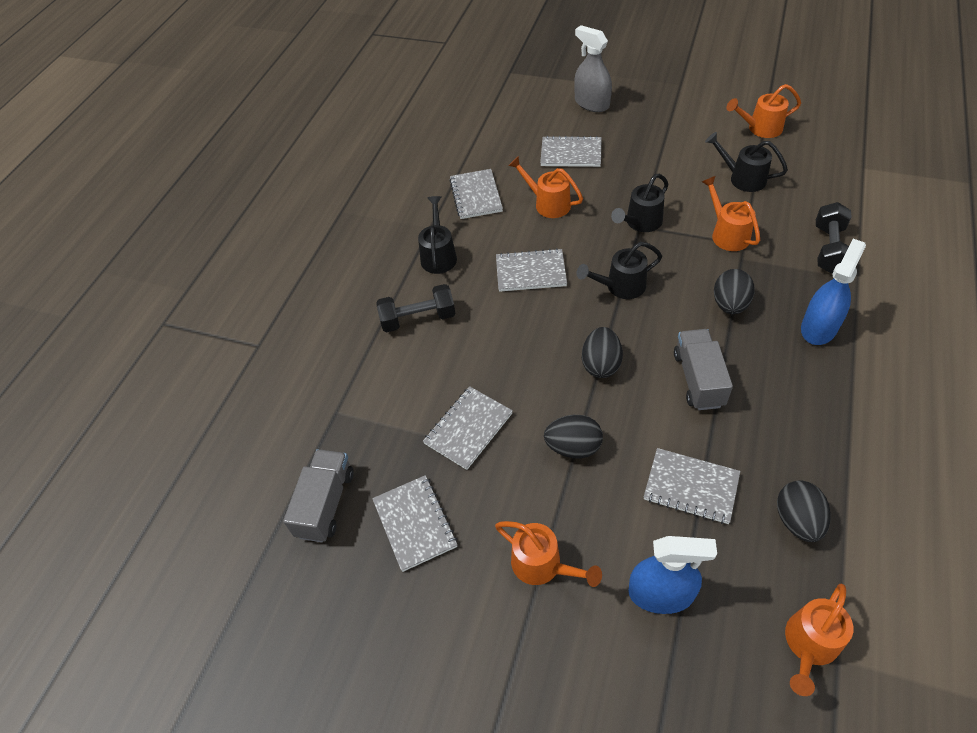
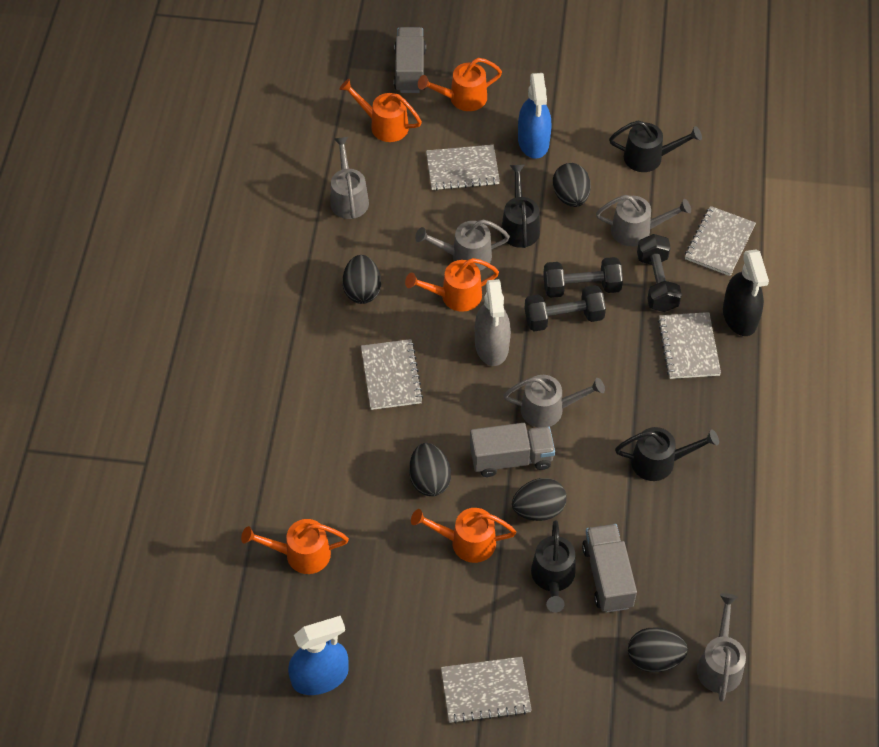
black dumbbell: [376,284,455,332] [816,202,852,274] = 2 -> [525,285,606,331] [543,257,623,298] [637,234,682,312] = 3
black egg: [544,415,603,458] [582,327,623,378] [714,269,755,314] [777,481,831,542] = 4 -> [342,255,381,304] [409,443,451,496] [512,478,567,521] [553,163,591,207] [628,628,688,672] = 5
black spray bottle: none = 0 -> [723,250,769,336] = 1
grey notebook: [372,475,458,572] [423,386,513,470] [449,169,503,219] [496,248,567,292] [540,136,601,167] [644,448,740,524] = 6 -> [361,339,423,410] [426,145,500,190] [441,657,532,724] [658,312,721,379] [685,206,756,276] = 5
grey truck: [283,449,354,542] [674,329,733,410] = 2 -> [394,27,426,93] [470,423,555,477] [582,524,637,613] = 3
grey watering can: none = 0 -> [330,137,369,219] [415,219,510,270] [503,375,605,428] [596,195,691,246] [697,593,746,702] = 5

